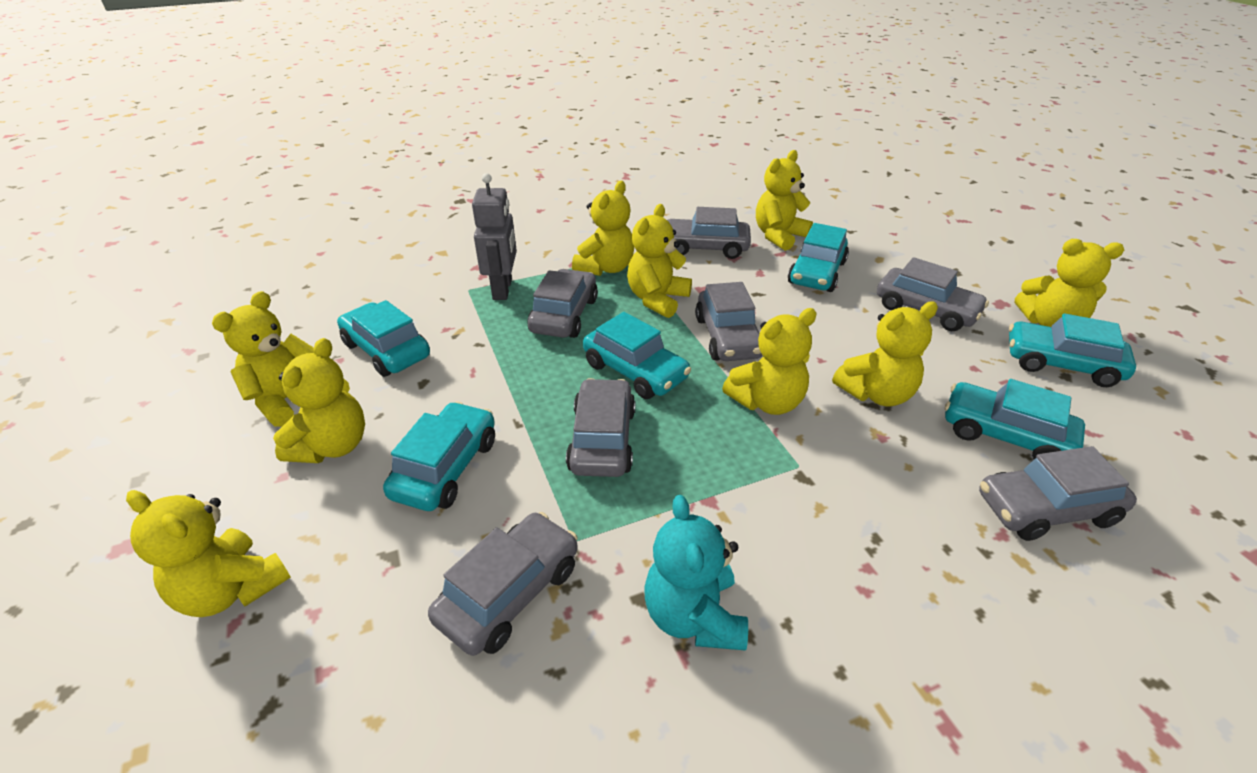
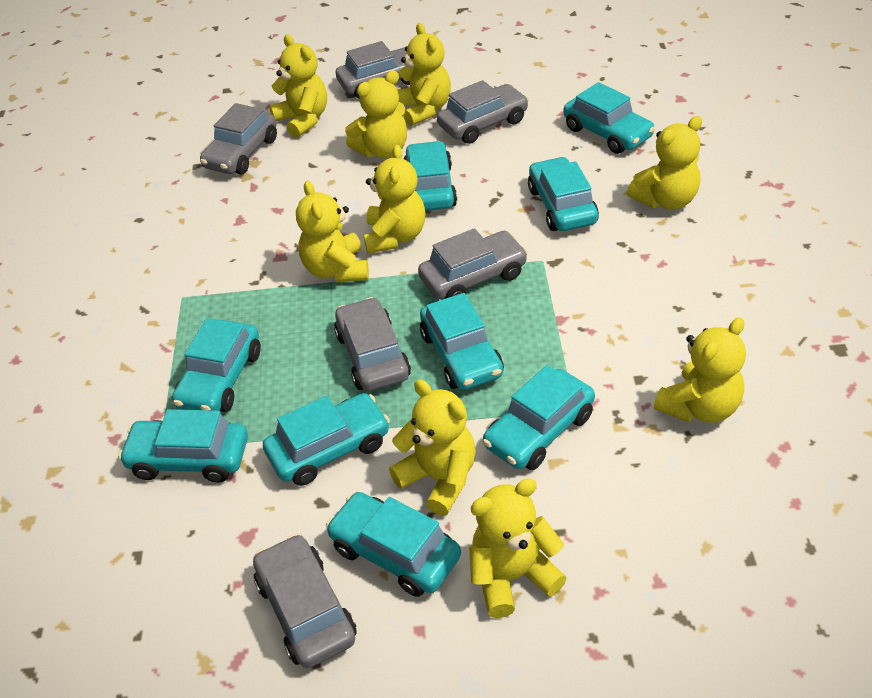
grey car: [428,512,578,656] [527,269,598,338] [566,378,636,477] [667,207,751,259] [695,282,762,361] [877,257,989,331] [979,446,1137,541] = 7 -> [200,103,277,175] [253,534,357,668] [334,297,411,391] [336,41,410,98] [418,228,528,299] [437,80,529,144] = 6
grey robot: [472,173,517,300] = 1 -> none = 0
turquoise car: [337,300,430,377] [383,402,495,511] [583,312,691,399] [788,223,849,292] [945,379,1085,459] [1009,313,1136,387] = 6 -> [118,409,248,483] [172,318,261,412] [263,393,390,486] [326,492,461,597] [404,141,457,211] [420,293,504,390] [482,365,595,470] [528,157,599,231] [563,82,655,154] = 9
turquoise teddy bear: [644,495,748,651] = 1 -> none = 0

